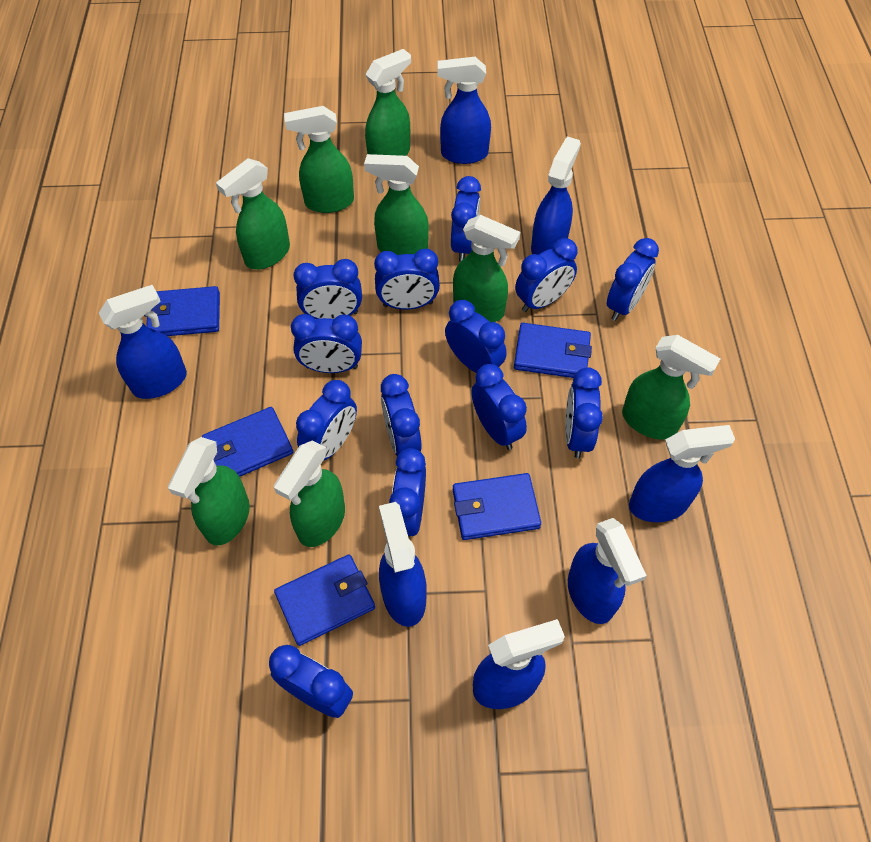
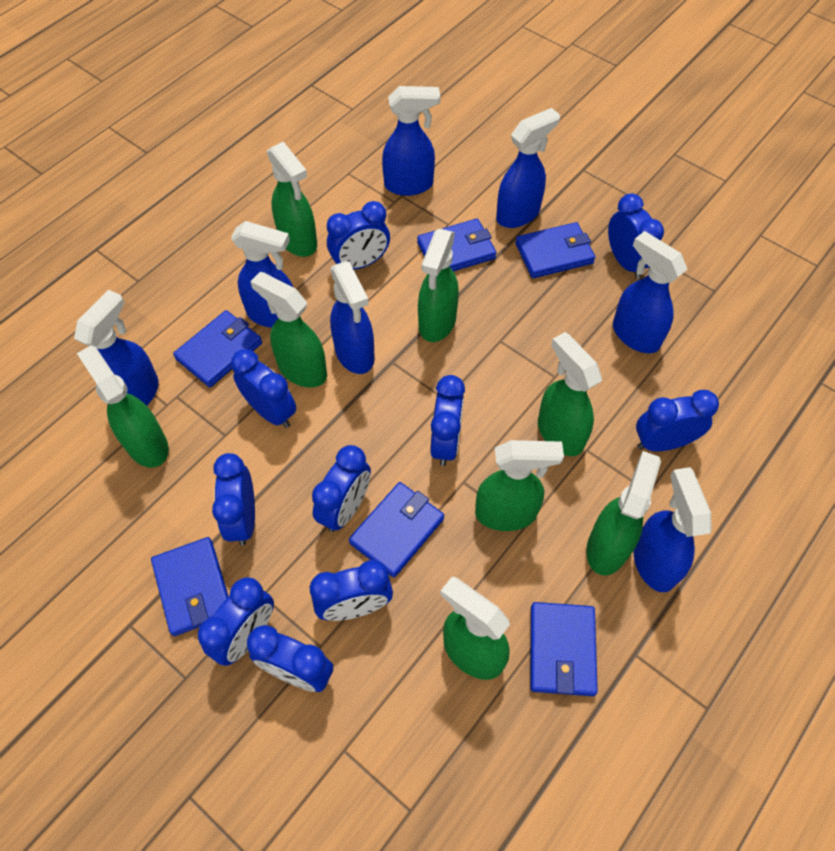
blue clock: [269,645,353,718] [291,314,362,373] [293,259,362,319] [296,380,357,461] [374,249,440,310] [381,374,422,456] [389,448,426,538] [445,300,507,373] [451,176,481,262] [471,364,527,450] [515,238,578,312] [565,367,603,458] [607,238,659,321] = 13 -> [198,577,274,666] [212,453,255,545] [231,349,296,428] [247,625,333,692] [310,560,393,621] [312,445,371,532] [327,201,390,270] [430,375,465,466] [608,193,664,279] [636,390,719,451] = 10
blue wallet: [144,286,220,336] [202,407,293,477] [274,554,375,646] [453,473,541,540] [514,323,592,378] = 5 -> [151,537,229,636] [173,310,262,387] [349,482,444,578] [417,219,496,271] [515,222,596,278] [530,602,598,696] = 6

